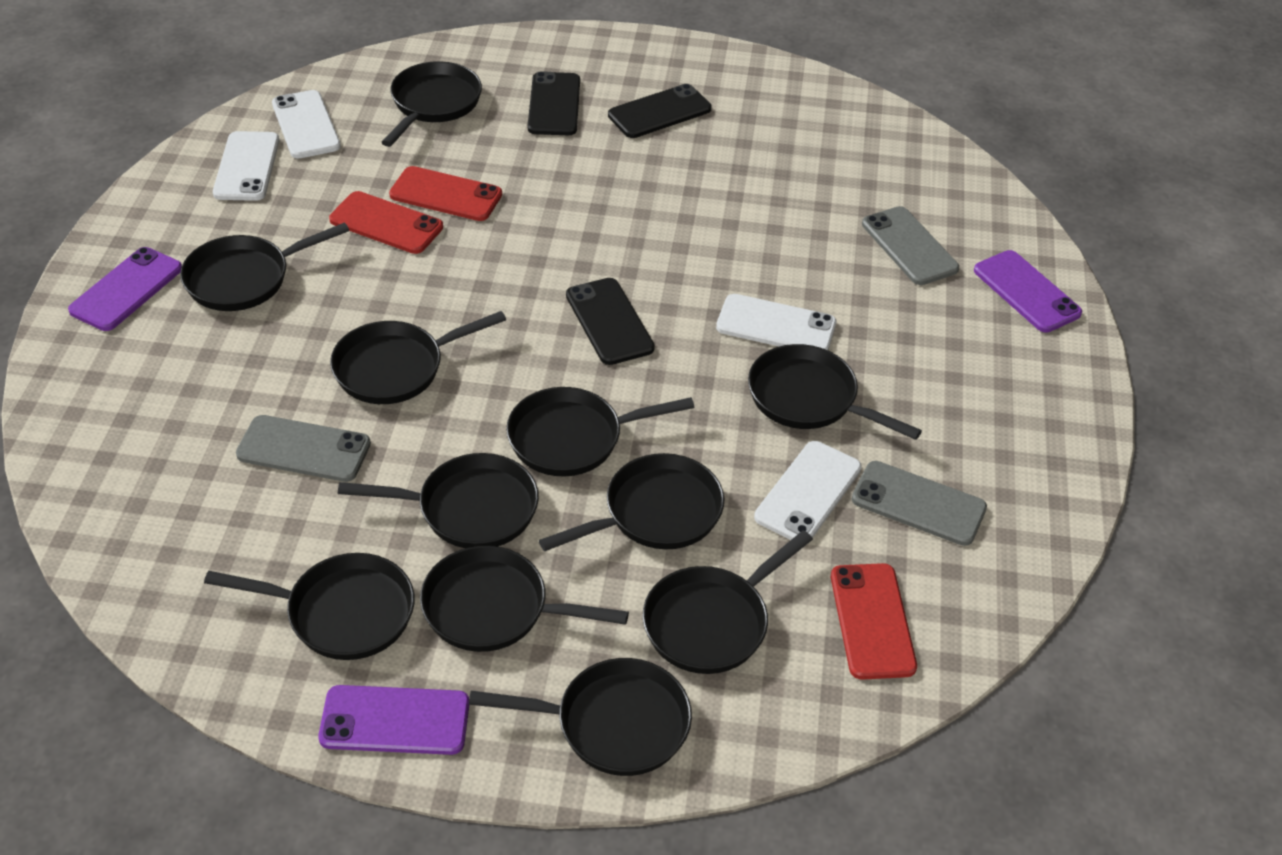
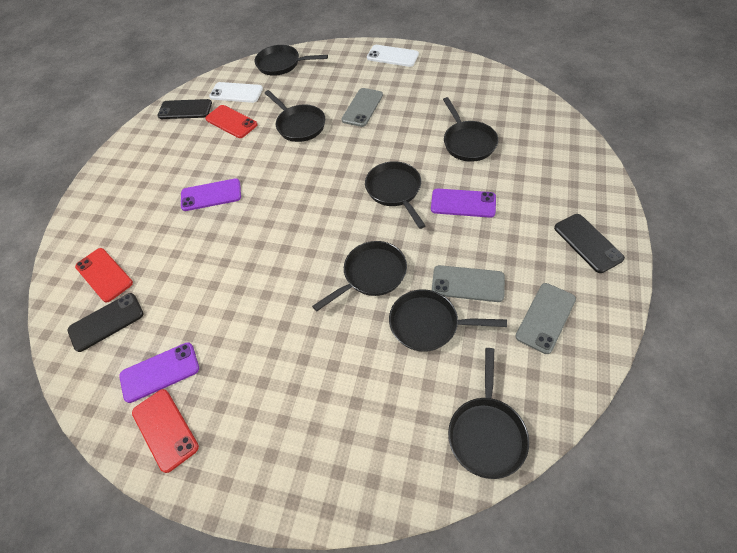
black pan: [180,222,349,311] [204,553,415,660] [330,311,506,404] [338,453,539,548] [381,61,482,147] [420,546,629,652] [469,658,692,776] [506,387,695,476] [539,453,724,551] [642,530,813,674] [748,344,922,440] = 11 -> [255,45,328,76] [265,90,325,142] [312,241,407,312] [365,161,426,229] [389,290,507,352] [443,97,498,162] [448,348,529,479] = 7
white phone: [213,131,279,201] [272,90,341,158] [716,294,836,350] [754,441,862,540] = 4 -> [209,82,263,103] [367,45,419,67] = 2

